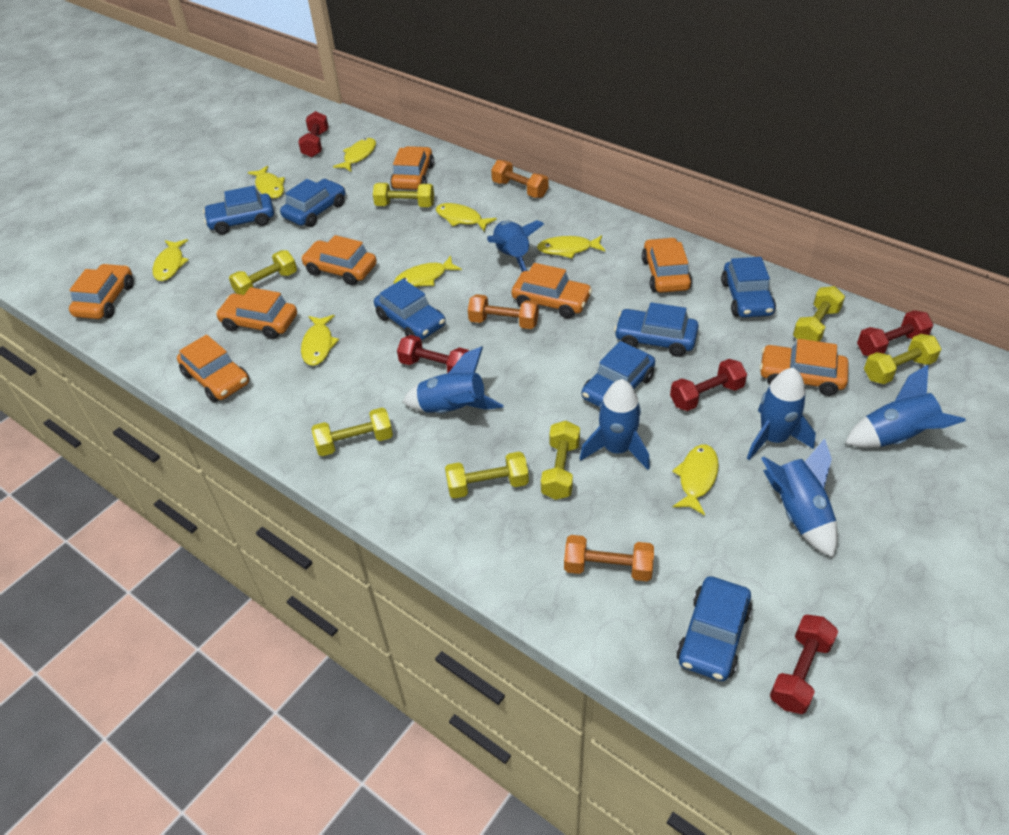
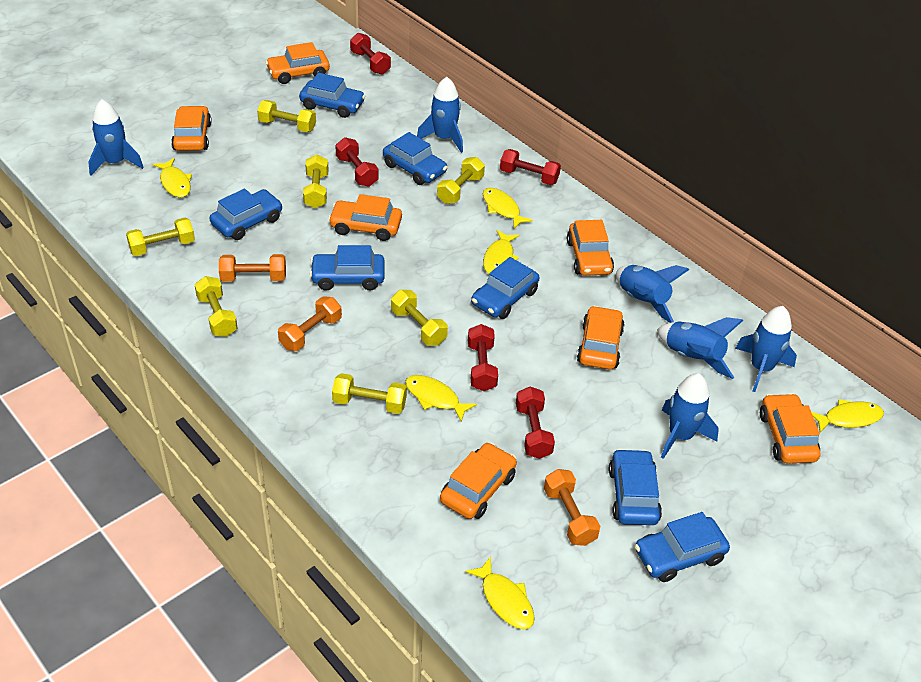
orange car: [69,264,134,319] [177,335,250,402] [216,287,297,339] [301,235,377,285] [390,146,434,190] [512,263,592,319] [642,237,692,293] [759,339,848,396] = 8 -> [171,106,212,151] [266,42,330,84] [328,194,402,241] [440,443,517,519] [567,220,614,276] [577,306,625,370] [760,393,820,464] = 7
yellow fish: [153,239,189,281] [248,166,285,198] [301,315,339,366] [333,138,376,172] [394,256,462,287] [436,203,497,232] [537,235,605,259] [672,444,719,515] = 8 -> [152,158,192,198] [405,375,477,422] [465,556,535,630] [483,188,533,229] [483,230,520,274] [811,399,884,433] = 6

